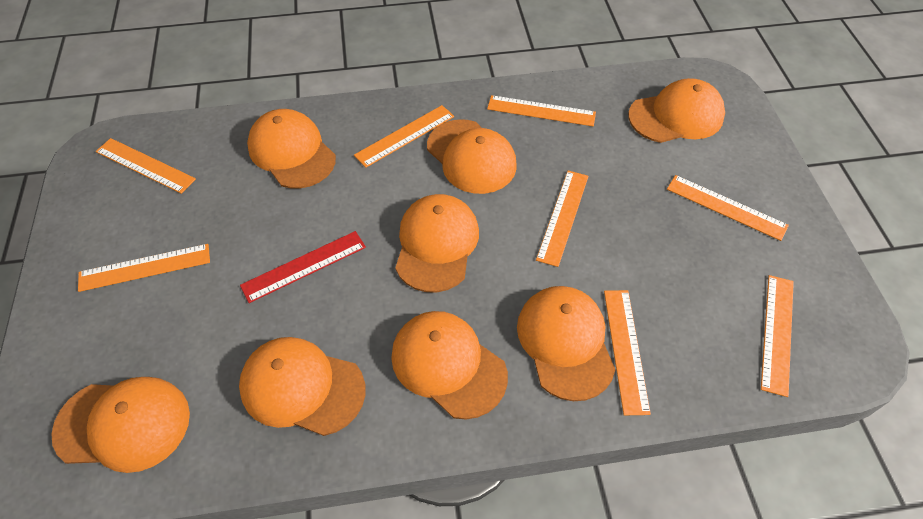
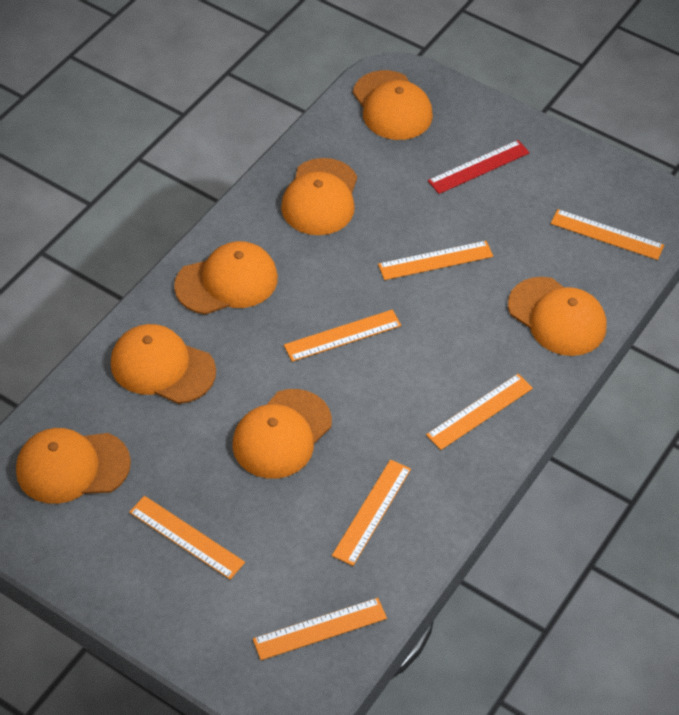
orange cap: [51,377,190,473] [239,337,366,436] [247,109,336,188] [391,311,508,419] [395,194,479,292] [427,119,517,194] [517,286,615,401] [628,78,725,143] = 8 -> [16,428,131,504] [111,324,216,404] [174,241,278,315] [232,389,332,479] [281,158,357,235] [353,70,433,140] [508,277,607,356] = 7
orange ruler: [78,244,210,292] [96,138,196,194] [354,105,454,168] [487,95,596,126] [536,170,589,267] [604,290,651,415] [667,175,789,241] [761,275,794,397] = 8 -> [129,496,245,580] [253,598,387,660] [284,309,401,362] [332,459,411,566] [378,241,493,280] [426,374,533,450] [551,209,664,260] = 7

